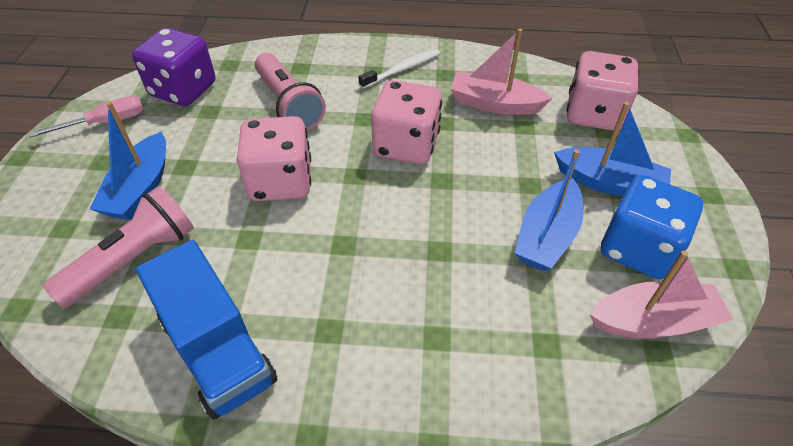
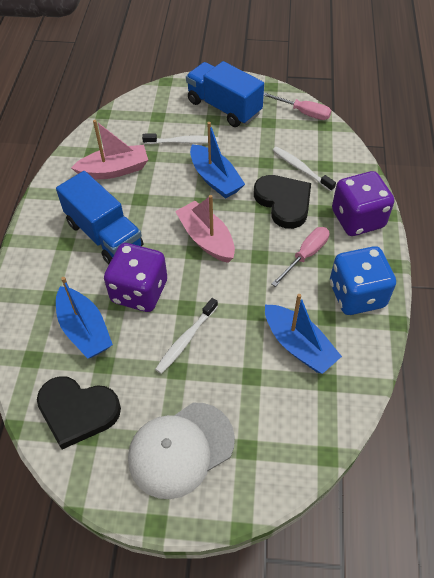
black heart: none = 0 -> [37,376,121,449] [254,175,311,229] = 2
blue truck: [136,240,278,420] = 1 -> [56,171,143,264] [186,61,264,127] = 2
pink dice: [237,116,311,201] [371,80,442,164] [566,51,639,131] = 3 -> none = 0
pink flashlight: [43,186,194,308] [255,53,326,131] = 2 -> none = 0
pink screwdriver: [29,96,144,138] = 1 -> [264,92,331,120] [271,227,329,287] = 2
purple dice: [132,28,215,106] = 1 -> [104,243,167,312] [332,171,394,236] = 2
white cap: none = 0 -> [128,403,235,499] = 1
white toothbrush: [359,49,440,89] = 1 -> [142,133,219,144] [155,298,218,374] [273,147,336,191] = 3

